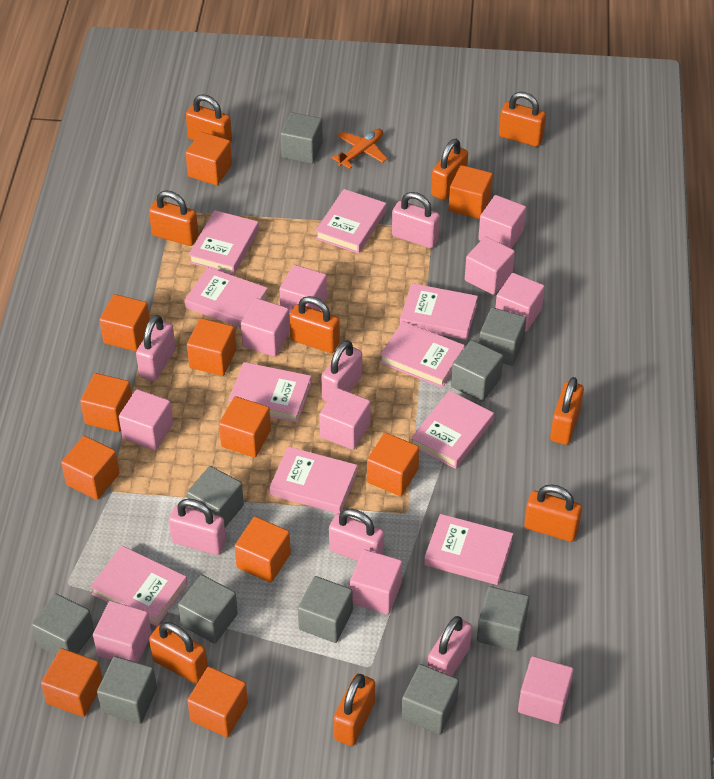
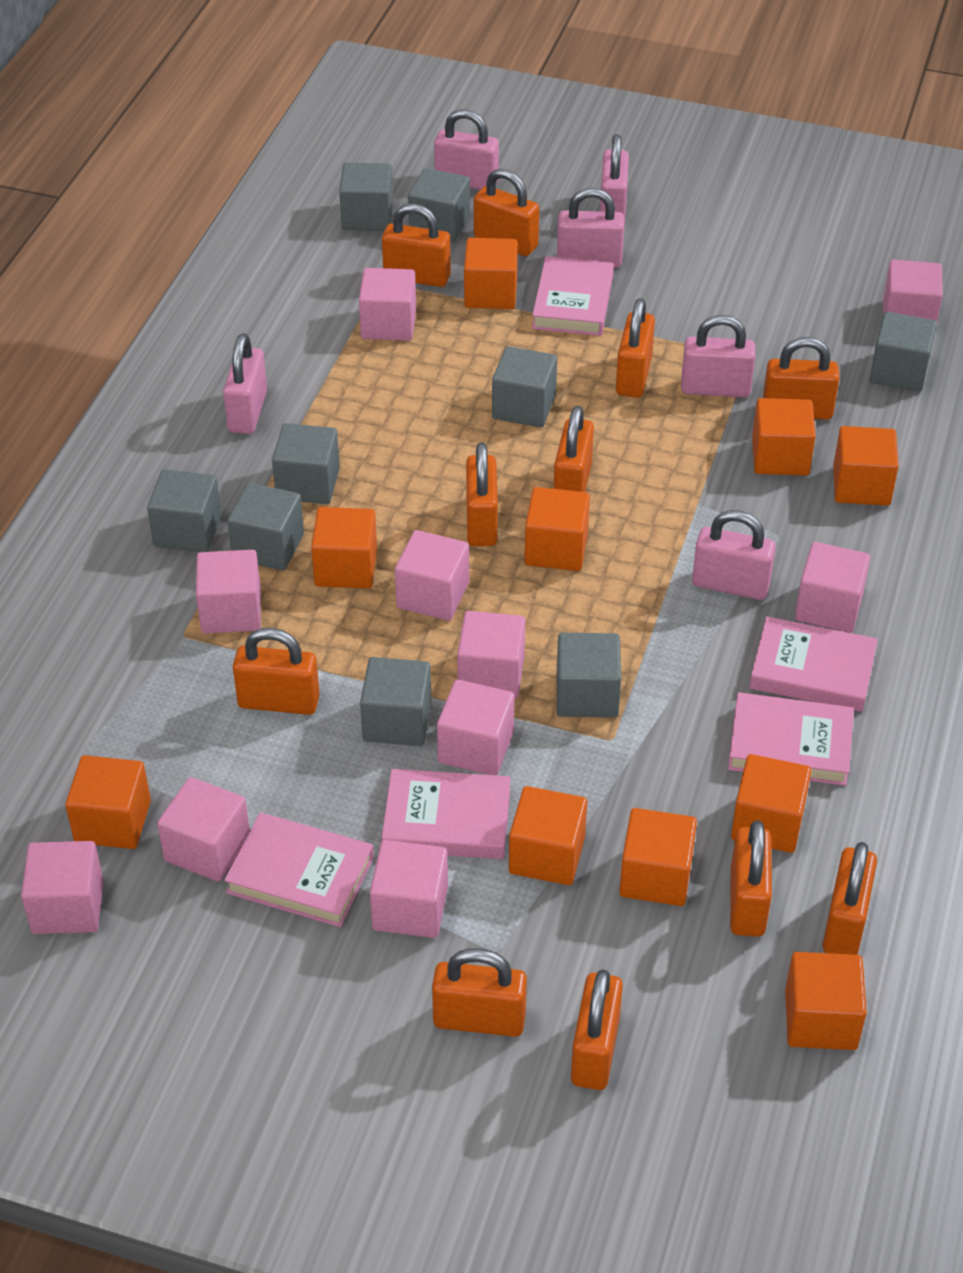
grey cube: [31,593,94,655] [97,656,157,724] [178,575,238,644] [187,466,244,527] [280,112,323,164] [298,576,353,643] [402,664,459,734] [451,340,503,402] [477,586,530,651] [479,307,526,366] = 10 -> [147,469,221,552] [227,483,304,571] [272,423,340,504] [339,162,393,231] [360,657,431,746] [408,168,470,243] [492,346,557,428] [557,633,621,718] [870,312,937,392] = 9
orange cube: [41,648,103,717] [61,436,120,500] [80,373,132,432] [100,294,150,351] [186,132,232,185] [187,318,236,376] [187,667,248,737] [219,396,271,457] [234,517,291,583] [367,433,419,496] [449,165,493,219] = 11 -> [65,755,151,849] [311,507,377,589] [464,238,518,309] [509,786,587,885] [524,487,590,571] [619,808,697,906] [731,754,811,853] [752,398,816,476] [785,952,867,1050] [833,426,899,506] = 10
orange padlock: [149,190,199,246] [149,622,208,684] [186,94,232,143] [289,296,340,353] [334,673,375,746] [431,139,468,201] [499,92,546,147] [524,485,582,542] [550,377,584,445] = 9 -> [233,628,320,715] [382,204,451,287] [432,948,527,1037] [466,442,498,546] [474,169,539,256] [554,406,594,492] [571,969,623,1090] [616,298,655,398] [730,821,772,937] [763,337,839,420] [823,842,877,955] = 11
orange plane: [331,129,388,169] = 1 -> none = 0
pink book: [90,546,187,626] [185,267,268,328] [189,210,259,275] [228,362,312,423] [270,446,357,514] [315,189,386,254] [380,321,465,388] [400,283,478,340] [411,391,494,469] [424,514,513,585] = 10 -> [224,813,374,927] [382,769,510,859] [532,256,614,336] [728,692,854,786] [749,616,878,712] = 5

